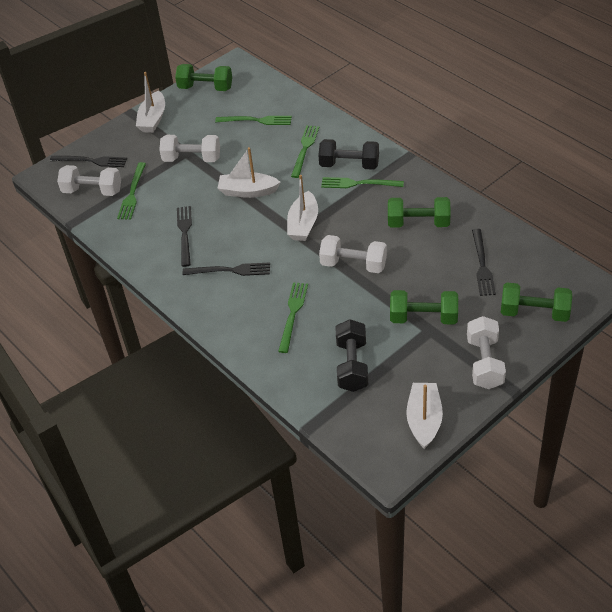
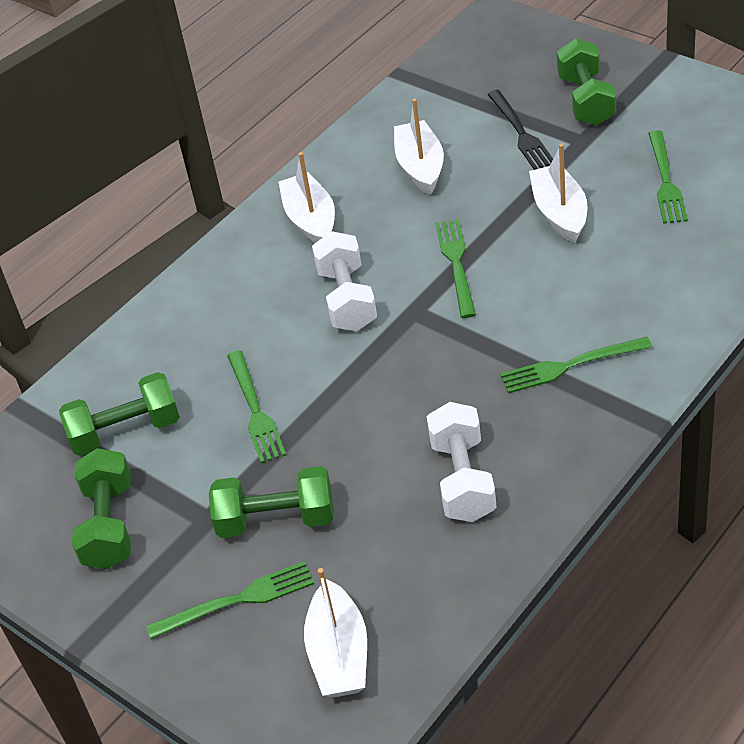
black dumbbell: [318,139,379,170] [335,319,368,392] = 2 -> none = 0
black fork: [50,156,127,167] [177,206,192,267] [182,262,270,276] [472,229,496,296] = 4 -> [487,90,553,170] = 1
white dumbbell: [57,165,121,196] [159,135,220,162] [319,235,387,273] [467,316,506,389] = 4 -> [312,231,377,331] [427,402,496,522] = 2

